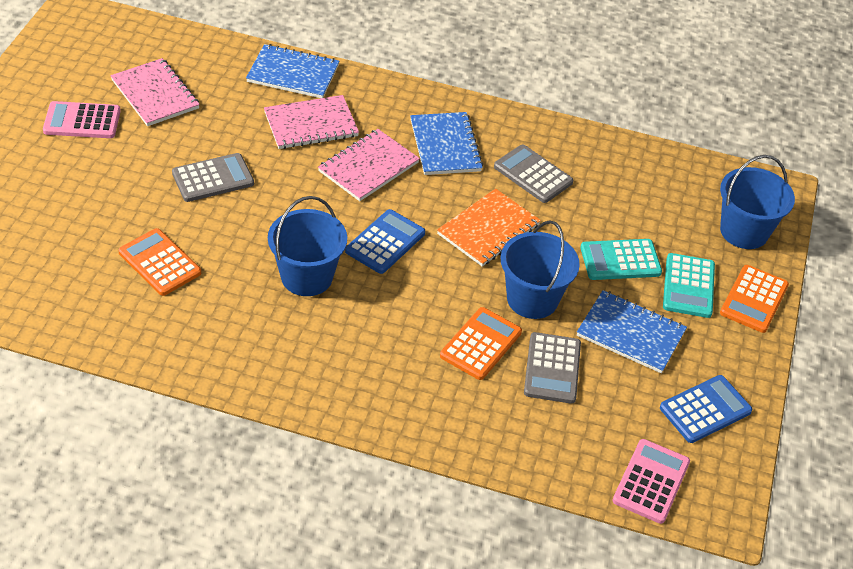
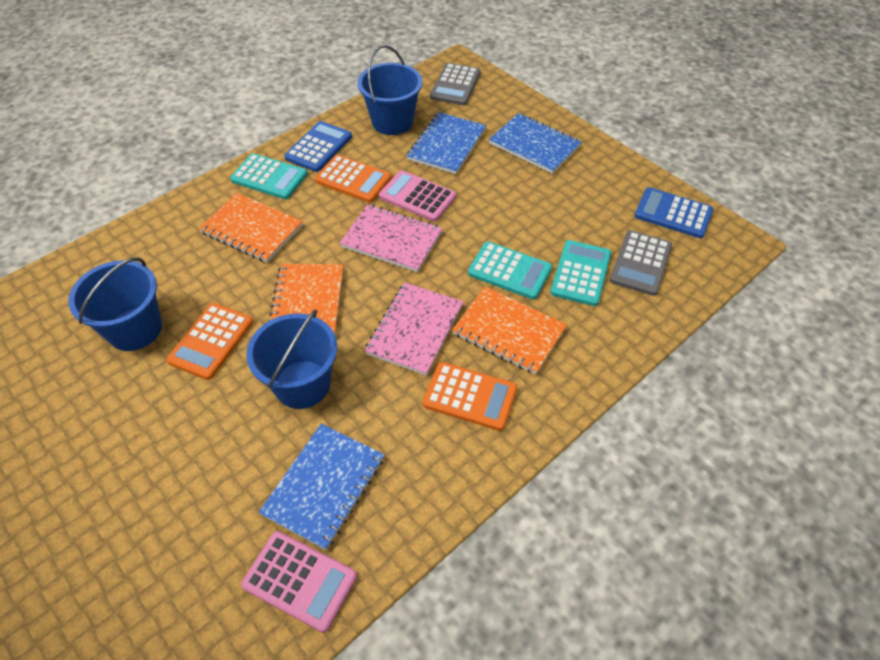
grey calculator: [172,153,254,202] [494,145,573,203] [524,332,581,404] = 3 -> [430,63,481,105] [610,230,672,296] = 2
orange notebook: [437,188,541,267] = 1 -> [199,193,303,263] [268,264,343,334] [452,286,567,375] = 3
pink notebook: [111,58,200,126] [264,95,359,149] [318,129,420,201] = 3 -> [340,204,443,272] [364,282,463,376] = 2
turquoise calculator: [580,239,662,280] [663,253,715,318] = 2 -> [230,153,308,199] [468,242,552,299] [550,240,611,306] = 3

